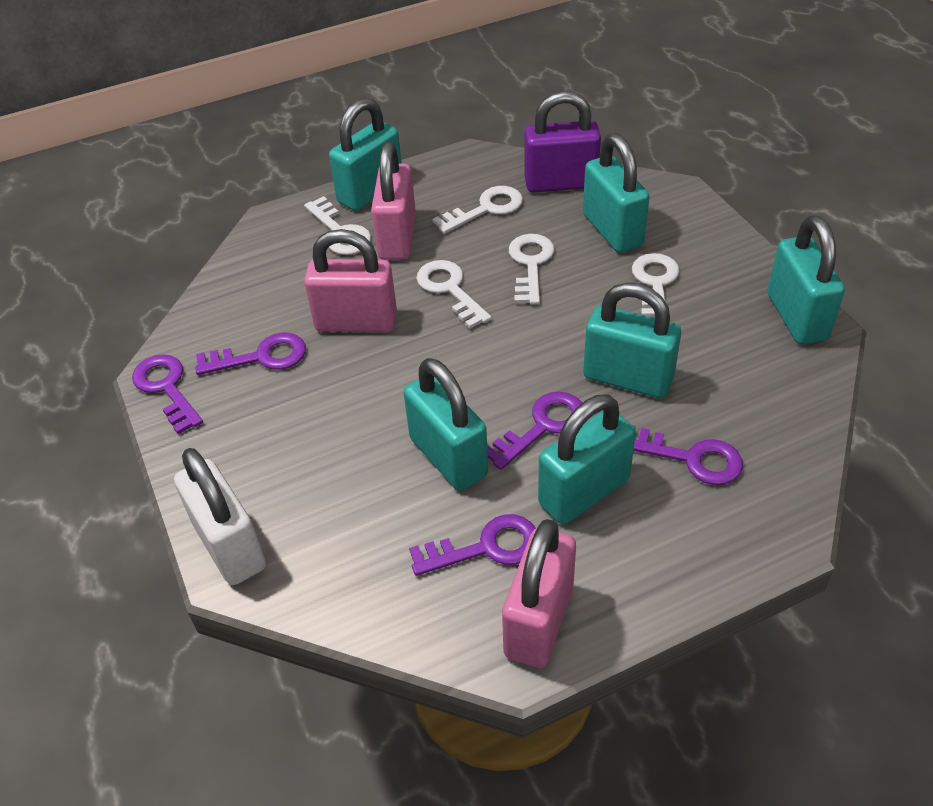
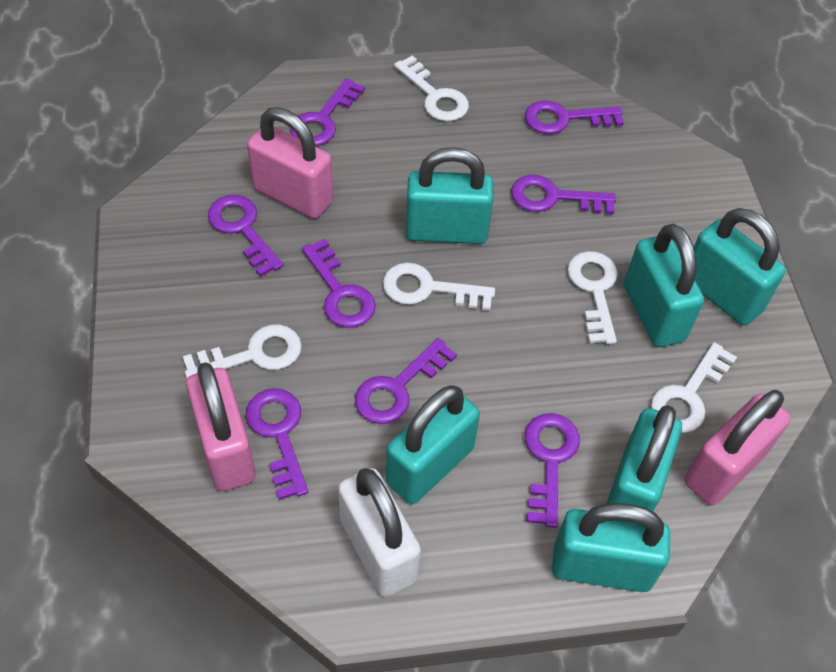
purple key: [132,354,203,434] [195,333,306,375] [409,514,536,576] [487,392,582,470] [633,426,743,485] = 5 -> [208,195,283,277] [246,388,308,500] [290,78,365,146] [302,239,376,328] [355,338,457,424] [511,175,616,214] [525,100,624,134] [525,413,580,528] = 8
purple padlock: [524,91,601,193] = 1 -> none = 0

